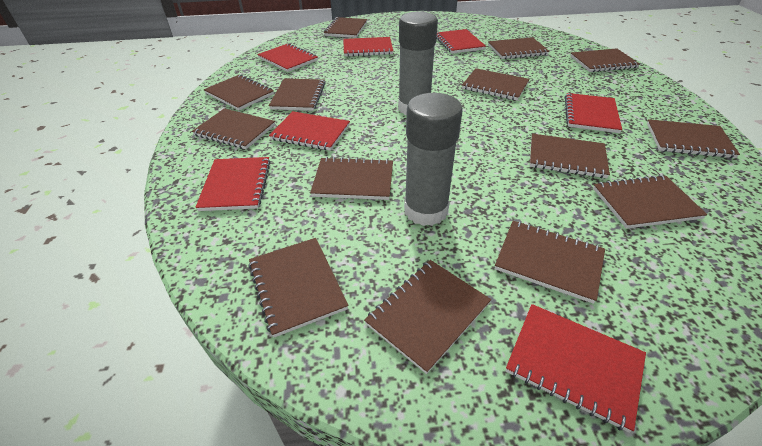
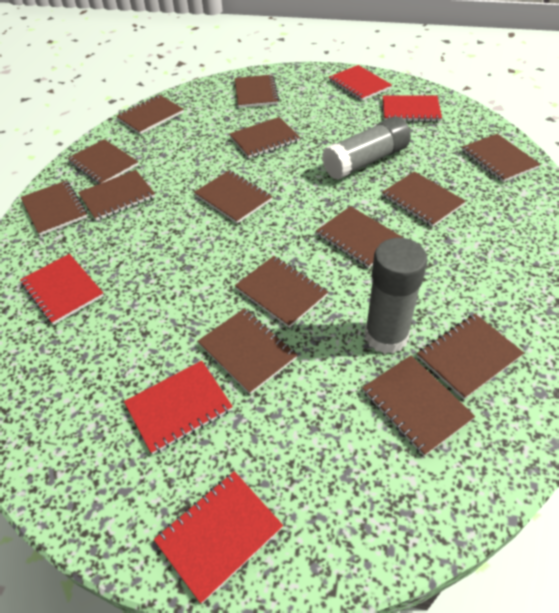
red notebook: [195,157,271,211] [257,43,318,72] [269,111,350,151] [343,37,393,57] [437,29,486,53] [506,304,646,433] [565,93,622,133] = 7 -> [20,254,104,325] [124,360,233,455] [154,471,283,604] [329,65,392,101] [383,95,442,122] = 5

